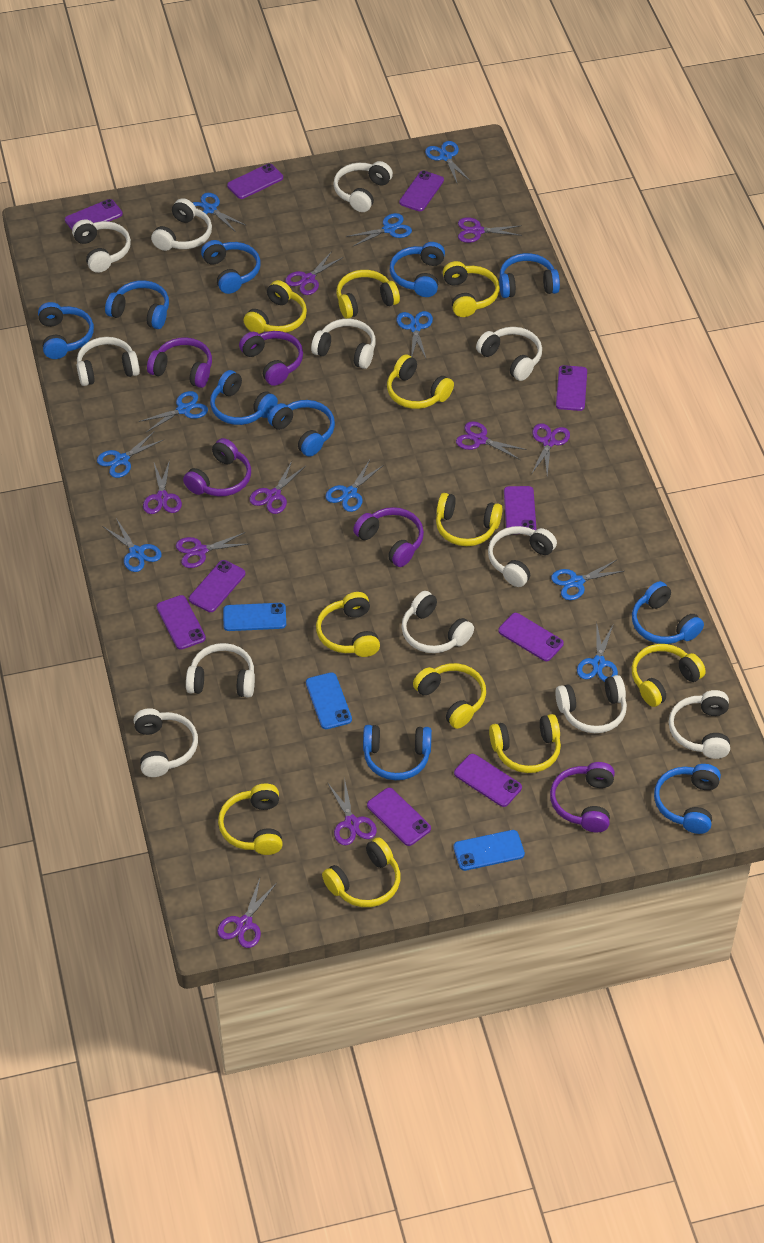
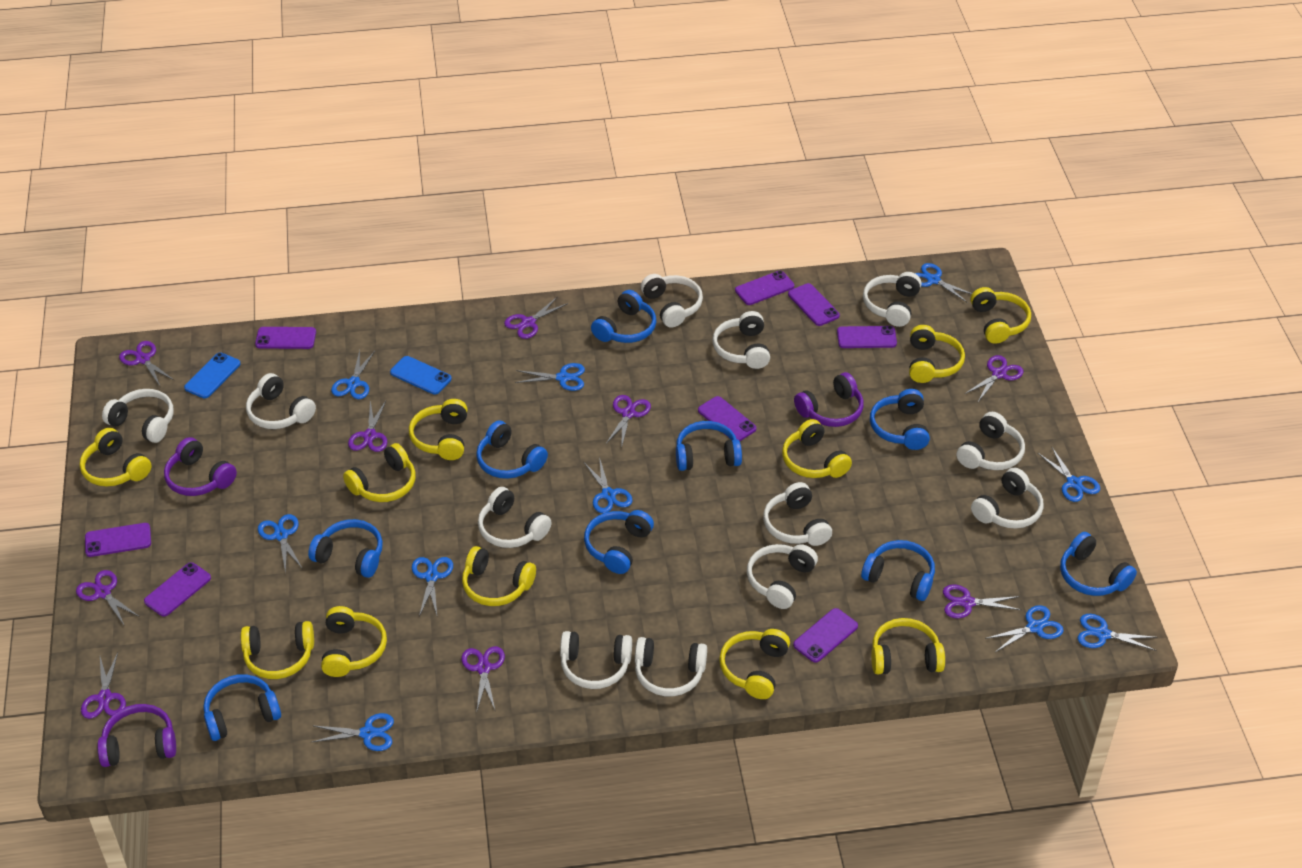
blue headphones: [38,302,94,359] [105,280,169,329] [201,240,261,294] [210,370,278,425] [268,400,335,457] [363,725,432,780] [390,242,445,297] [499,253,560,298] [632,581,704,644] [654,764,721,834] = 10 -> [203,674,281,741] [308,519,383,578] [476,421,548,479] [584,510,654,574] [591,290,656,343] [676,421,742,471] [861,540,935,601] [870,389,930,450] [1060,532,1137,596] = 9
blue phone: [223,603,286,631] [306,672,352,729] [453,830,525,871] = 3 -> [184,353,241,398] [390,356,452,395] = 2
purple headphones: [147,337,212,388] [183,438,251,497] [239,331,303,386] [353,507,424,567] [550,762,615,833] = 5 -> [97,704,176,767] [164,437,237,496] [794,372,864,427] = 3
purple phone: [65,199,123,230] [157,595,206,650] [189,560,245,612] [227,164,283,199] [367,788,431,846] [399,171,444,211] [454,754,522,807] [498,613,564,661] [504,486,536,530] [556,365,587,411] = 10 -> [85,523,151,557] [144,562,211,617] [255,327,316,349] [698,396,756,441] [735,271,794,305] [788,283,840,326] [793,608,858,663] [837,326,897,348] = 8

